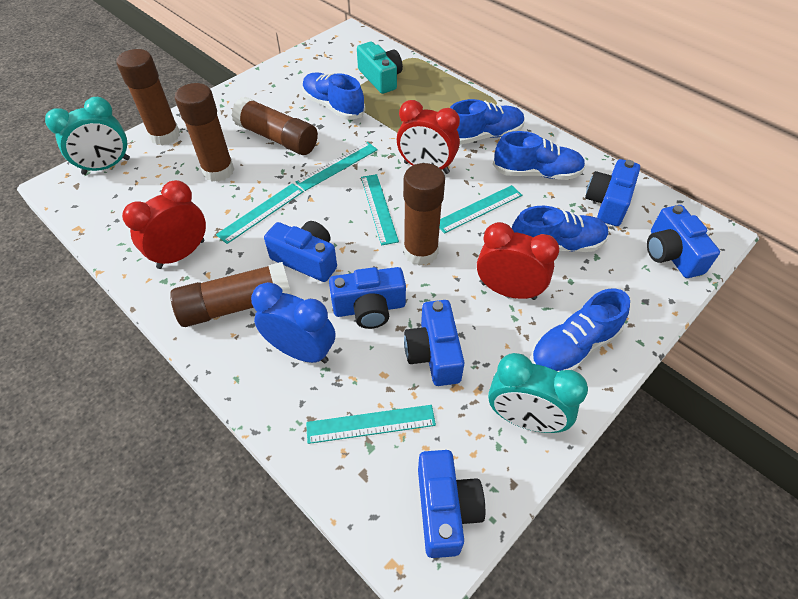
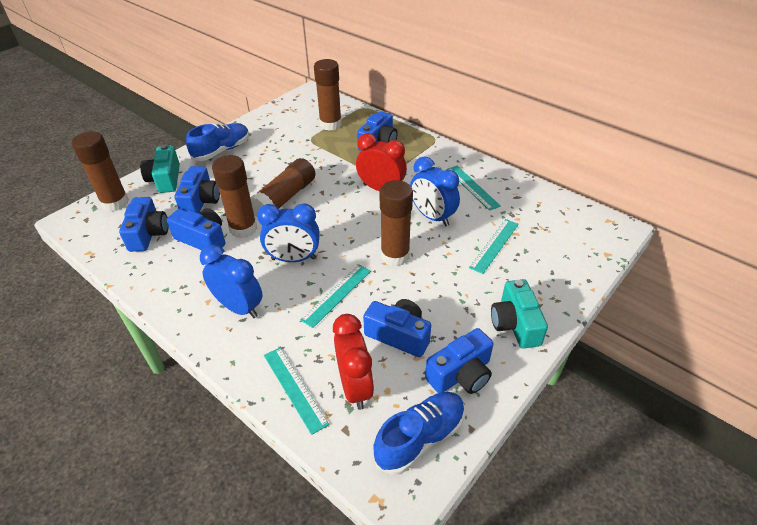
blue clock: [251,282,335,363] = 1 -> [200,245,263,318] [257,203,320,262] [410,156,460,226] = 3
blue shoe: [302,72,365,120] [450,99,525,145] [493,131,585,180] [512,206,609,252] [531,288,630,372] = 5 -> [186,123,249,161] [373,392,465,475] = 2
red clock: [122,180,206,269] [397,100,460,174] [477,222,559,300] = 3 -> [333,314,374,410] [356,133,407,191] = 2
turquoise camera: [357,42,403,94] = 1 -> [140,144,180,193] [491,279,548,349] = 2
turquoise clock: [45,97,130,175] [488,353,588,433] = 2 -> none = 0
turquoise ruler: [216,183,304,244] [296,142,378,191] [306,405,436,444] [361,174,399,246] [440,185,522,234] = 5 -> [264,347,329,435] [300,264,371,328] [447,166,501,211] [469,219,519,274] = 4

